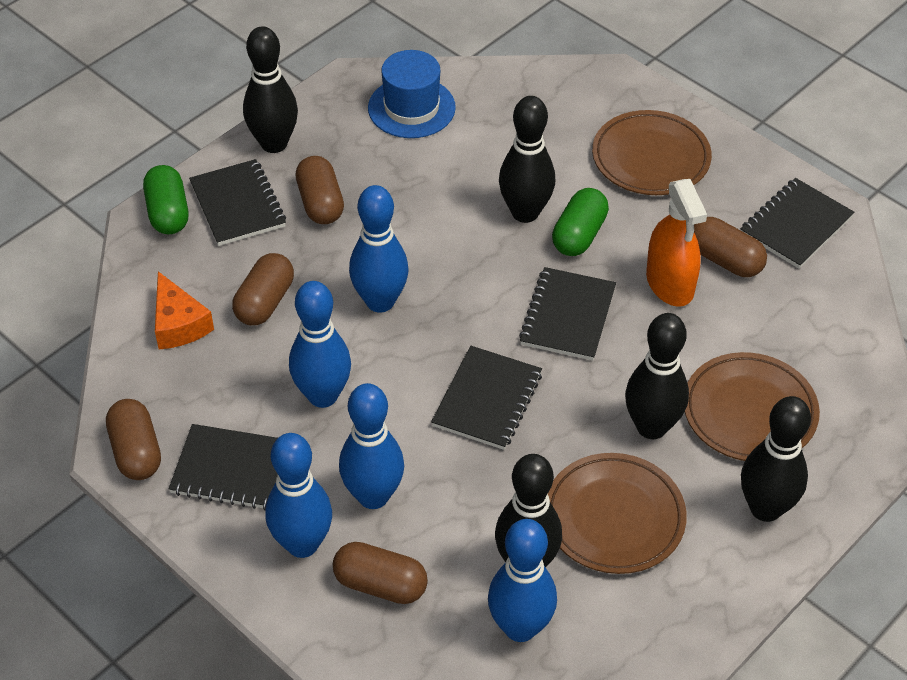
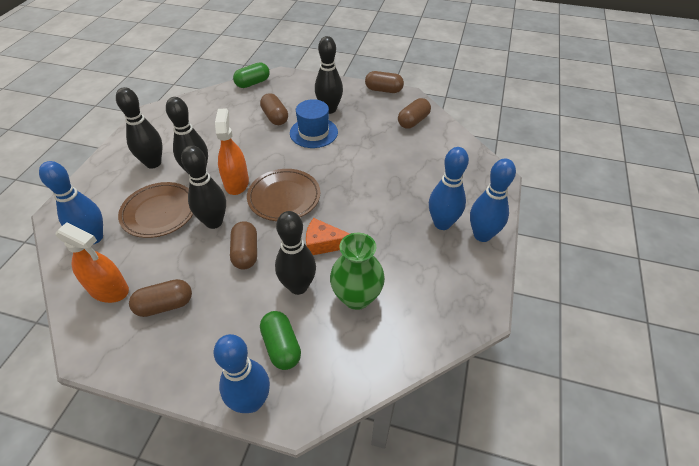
black notebook: [169,424,278,511] [189,159,286,246] [431,346,542,450] [519,267,616,361] [741,178,855,269] = 5 -> none = 0
blue bowling pin: [265,433,332,558] [289,281,351,408] [339,383,404,509] [349,185,409,313] [488,519,557,642] = 5 -> [39,161,103,244] [214,334,270,413] [429,147,469,230] [470,159,516,242] = 4
brown plate: [548,453,687,574] [592,110,712,195] [685,352,820,461] = 3 -> [118,182,193,238] [247,169,320,221] = 2
green vase: none = 0 -> [330,233,385,310] = 1
orange spray bottle: [646,179,707,307] = 1 -> [56,222,129,303] [215,108,249,195] = 2

